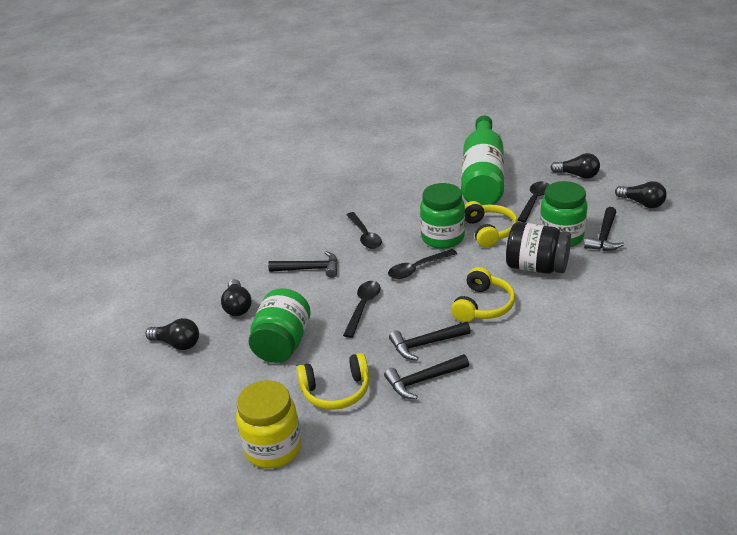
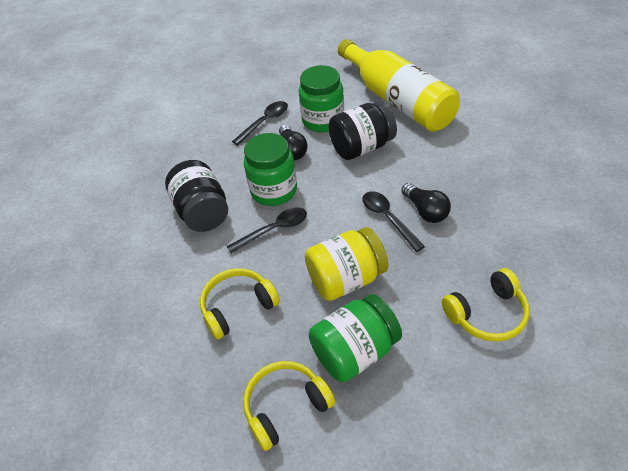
black hammer: [268,251,338,278] [384,354,469,399] [389,322,471,361] [584,207,625,251] = 4 -> none = 0
black jar: [506,222,571,274] = 1 -> [165,160,228,232] [328,101,397,160] = 2
black light bulb: [146,318,199,350] [221,279,252,316] [550,153,600,179] [615,181,667,208] = 4 -> [279,125,308,161] [401,183,451,223] = 2
black spoon: [343,281,381,338] [346,212,382,249] [388,249,457,279] [518,181,549,222] = 4 -> [226,207,307,253] [232,101,288,145] [363,191,425,252] = 3
green bottle: [461,115,504,205] = 1 -> none = 0
yellow bottle: none = 0 -> [338,39,460,132] = 1

